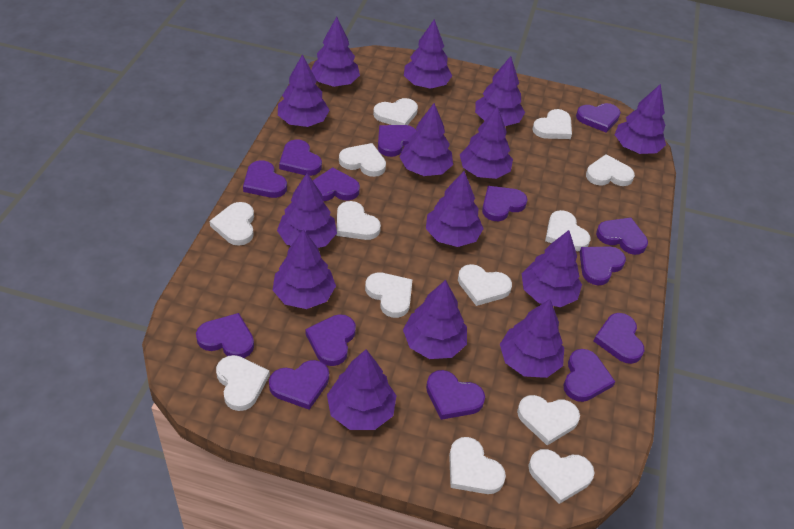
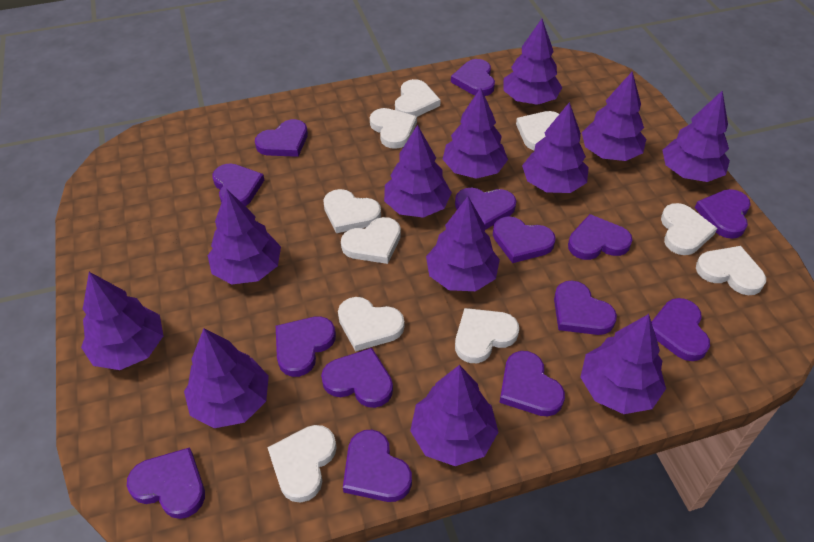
purple tree: [273,229,336,309] [277,173,337,248] [278,54,330,127] [311,17,360,87] [327,349,397,430] [399,103,453,176] [403,280,467,359] [404,19,452,89] [426,171,484,247] [460,106,513,179] [475,56,525,126] [500,299,564,378] [522,230,582,307] [615,84,666,154] = 14 -> [81,272,163,370] [184,328,269,428] [208,189,281,284] [384,125,452,218] [410,365,498,466] [426,196,500,291] [443,88,508,179] [503,19,562,105] [522,102,589,193] [580,314,666,414] [582,71,646,161] [662,90,730,182] = 12
white heart: [210,202,254,246] [216,355,270,411] [337,201,381,240] [339,143,386,177] [365,273,412,318] [373,98,418,125] [449,437,506,494] [458,264,512,306] [517,395,580,445] [528,449,594,504] [532,109,572,139] [545,210,590,251] [586,154,635,186] = 13 -> [267,425,337,503] [323,189,381,233] [338,297,404,352] [341,217,401,264] [370,108,417,149] [395,79,440,117] [455,308,519,363] [516,111,559,150] [661,203,717,255] [696,246,766,295] = 10

